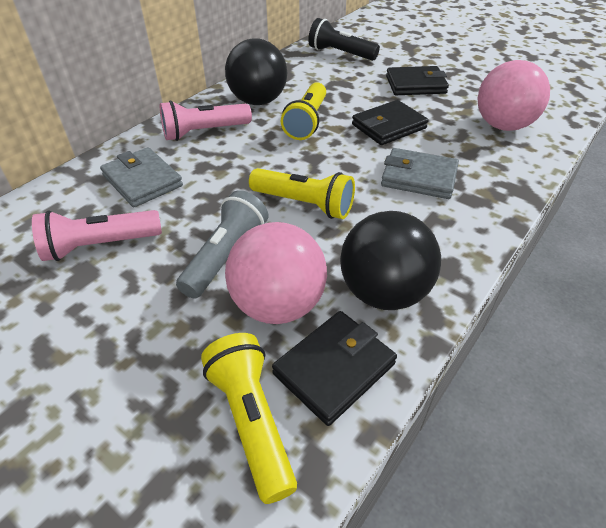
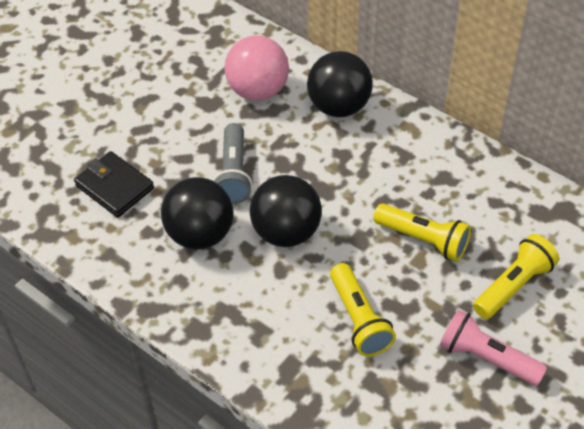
black ball: [225,38,287,105] [340,211,441,310] = 2 -> [161,177,233,249] [250,175,322,247] [307,51,373,117] = 3
black flashlight: [308,18,380,61] = 1 -> none = 0
black wallet: [272,311,397,426] [352,100,429,145] [386,66,449,95] = 3 -> [74,151,154,217] = 1
grey wallet: [100,147,183,207] [381,148,459,199] = 2 -> none = 0
pink ball: [225,222,327,324] [477,60,550,131] = 2 -> [224,36,289,101] = 1
pink flashlight: [32,210,162,261] [160,101,252,141] = 2 -> [440,309,547,386] = 1

